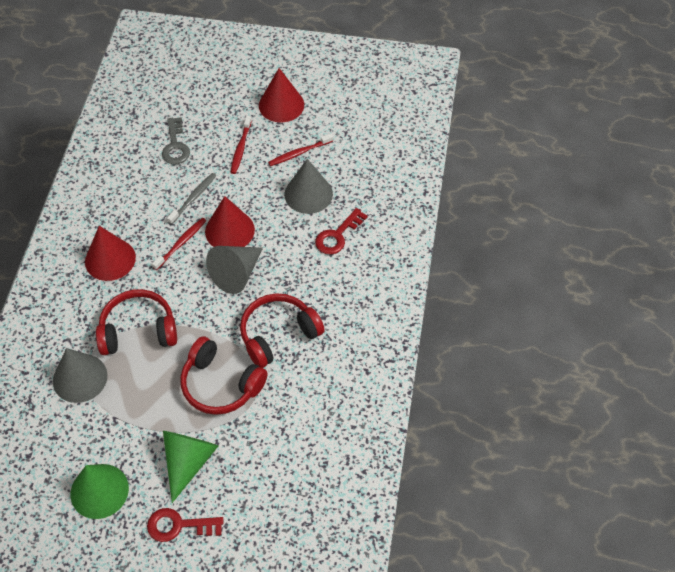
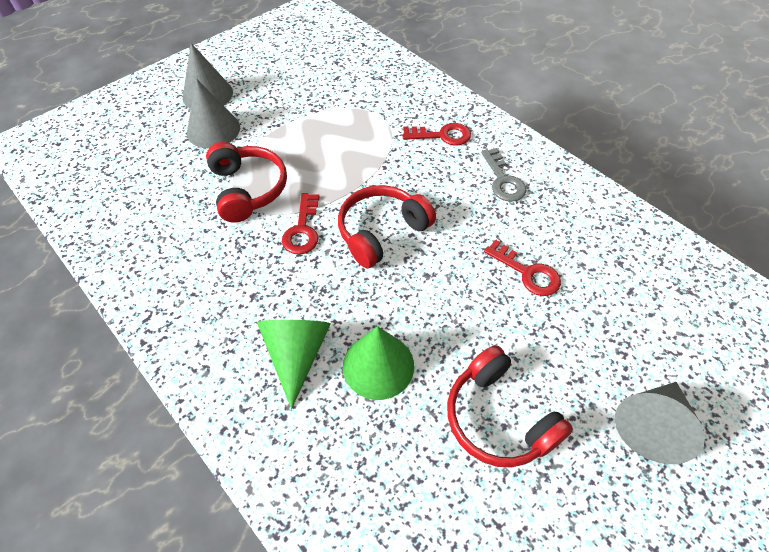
grey toothbrush: [167,173,216,224] = 1 -> none = 0
red cone: [85,226,136,281] [205,196,255,247] [259,68,304,122] = 3 -> none = 0
red key: [147,508,223,542] [315,208,368,255] = 2 -> [282,193,319,255] [402,123,471,146] [484,239,561,296] = 3
red toothbrush: [152,218,206,270] [230,116,252,174] [268,134,333,166] = 3 -> none = 0

